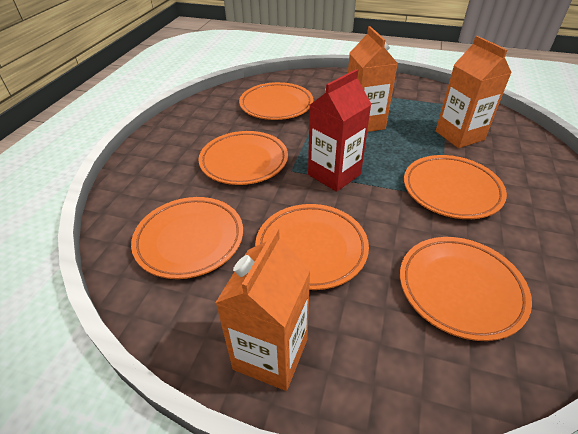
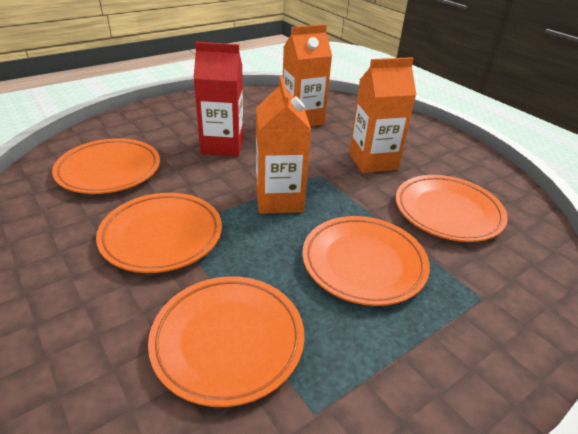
orange plate: [131,197,243,279] [199,131,288,185] [239,82,313,120] [255,204,369,290] [400,237,532,341] [404,155,507,219] = 6 -> [52,138,160,194] [96,193,222,273] [148,276,305,407] [302,216,430,306] [396,175,508,242] = 5

